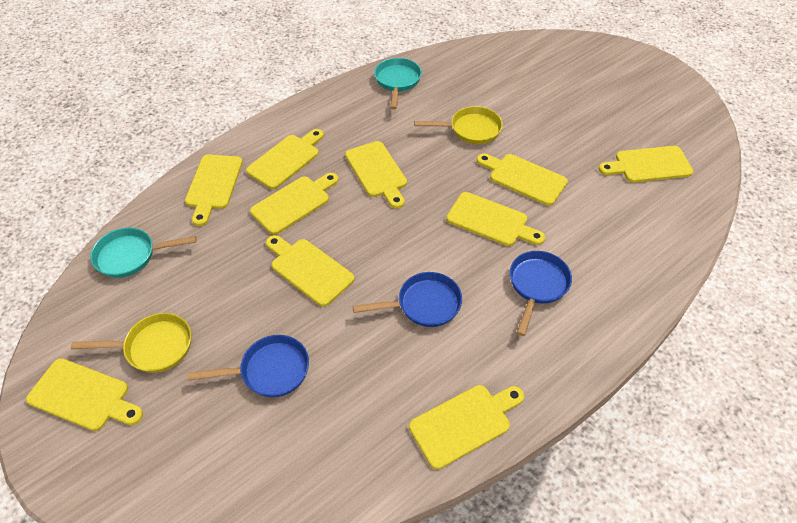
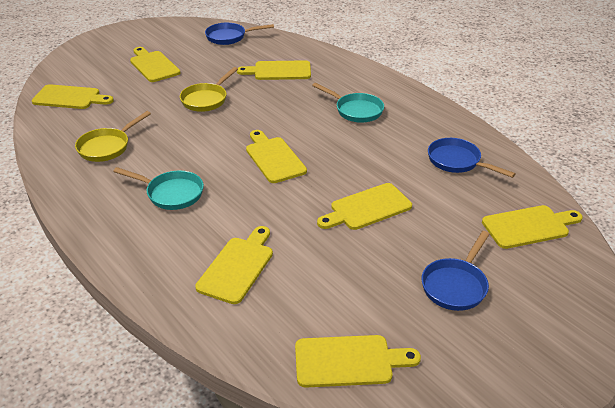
yellow cutting board: [26,358,143,431] [185,154,243,226] [246,129,324,189] [250,173,339,235] [266,235,354,307] [345,141,407,209] [409,385,524,469] [446,192,545,246] [477,153,568,206] [598,146,693,183] = 10 -> [32,84,114,109] [130,47,180,82] [195,226,273,304] [237,60,311,80] [246,130,307,183] [295,335,421,388] [317,183,412,230] [482,205,583,249] = 8

